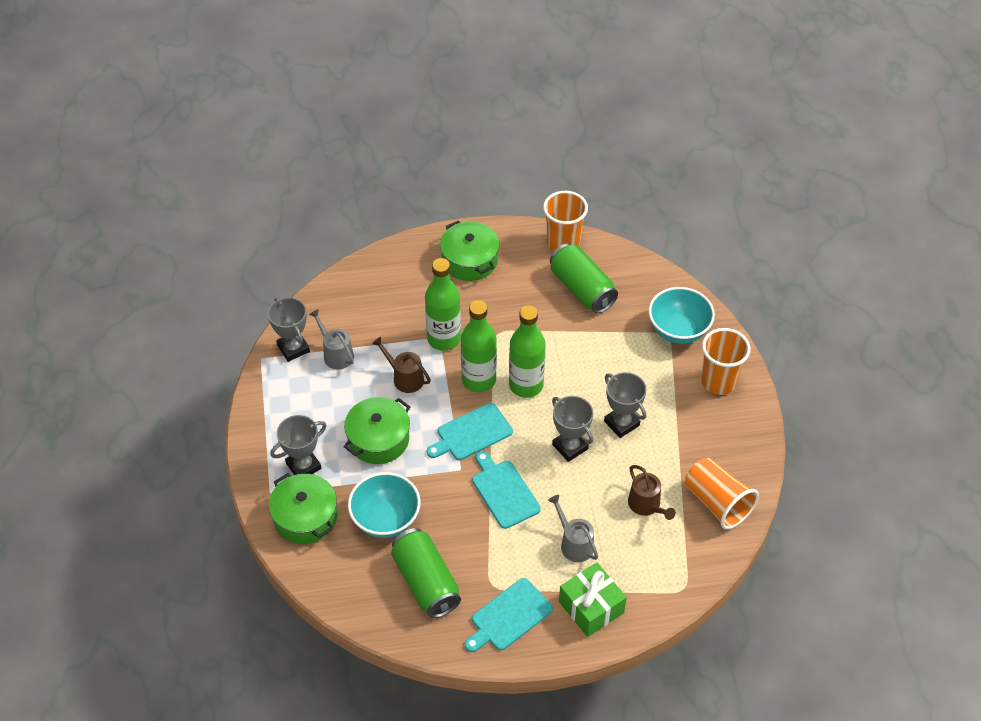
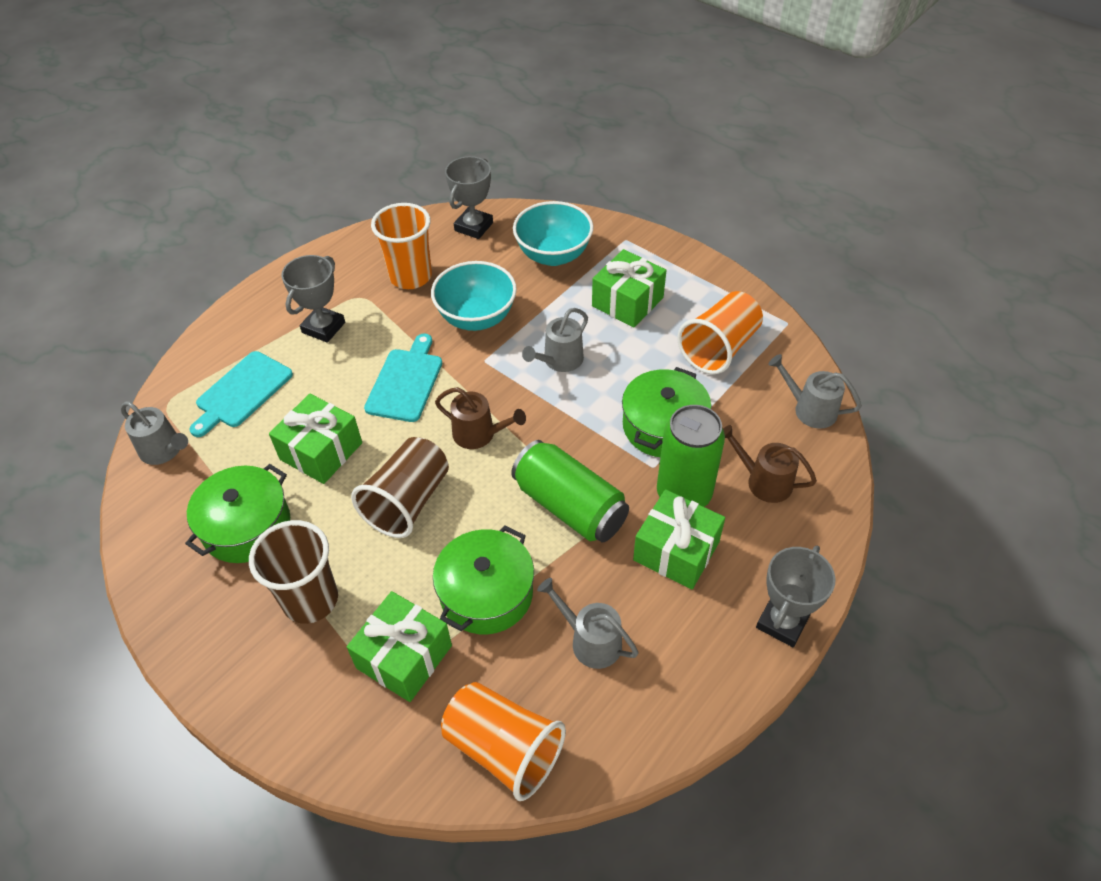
brown cup: none = 0 -> [249,520,338,624] [351,437,449,538] = 2
green bottle: [425,258,461,351] [461,300,497,393] [509,306,546,398] = 3 -> none = 0
green gift: [559,562,627,637] = 1 -> [269,393,362,484] [347,591,452,702] [592,249,666,328] [633,489,725,589] = 4
grey trophy: [268,297,310,362] [270,415,327,475] [552,396,593,462] [604,372,646,438] = 4 -> [281,255,345,343] [445,156,493,239] [756,546,836,647] = 3
grey watering can: [309,309,354,370] [548,495,598,562] = 2 -> [121,401,188,465] [522,308,588,372] [537,578,638,669] [768,354,862,429] = 4
turquoise cutting board: [427,403,513,460] [465,578,553,652] [472,451,541,529] = 3 -> [189,351,293,437] [364,334,442,422] = 2

